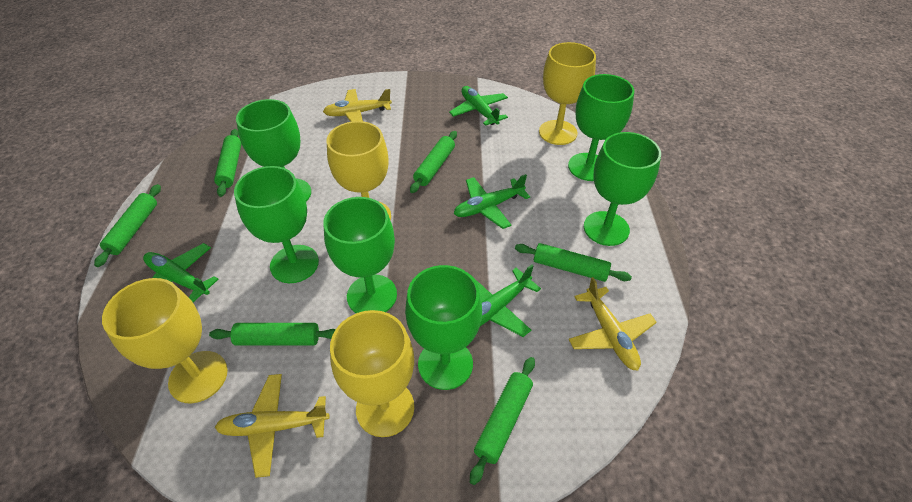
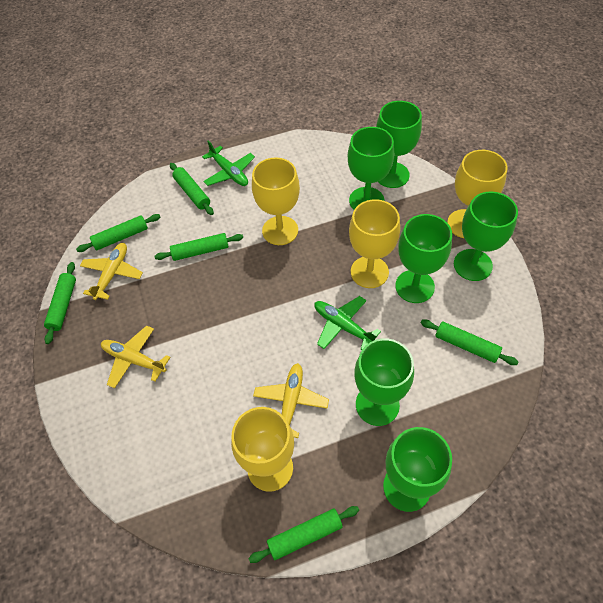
green plane: [143,243,219,302] [449,86,508,126] [454,174,530,229] [474,264,541,337] = 4 -> [202,140,255,186] [314,296,381,350] = 2

